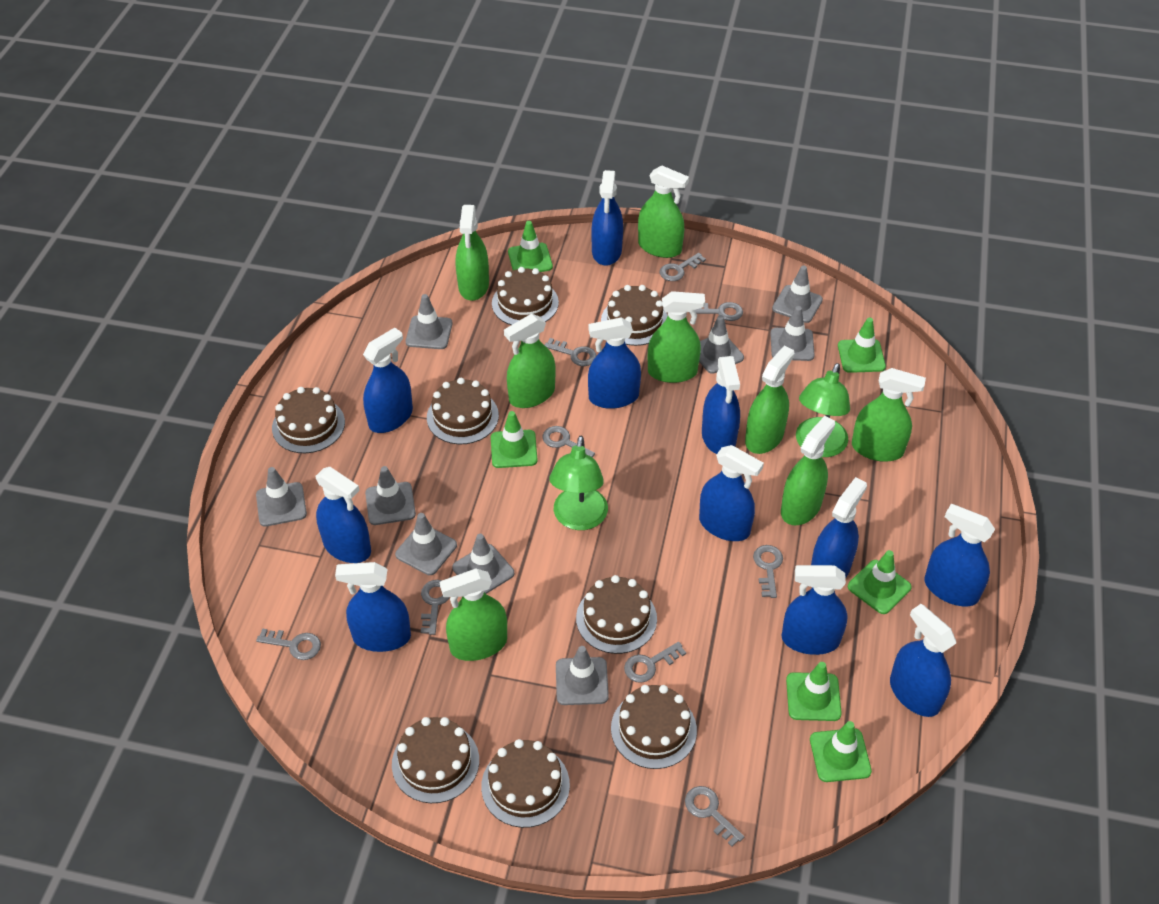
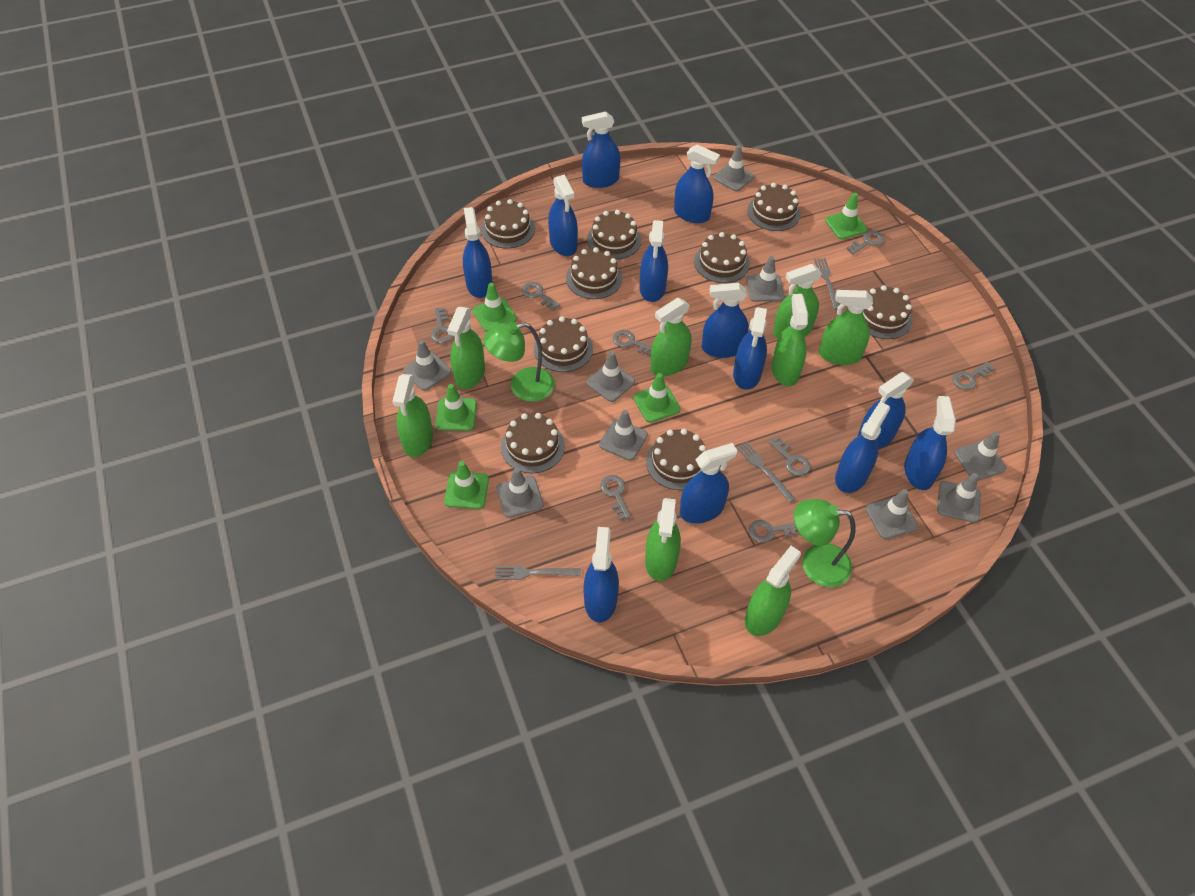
blue spray bottle: [315,467,371,563] [335,562,411,652] [363,328,413,433] [588,317,641,409] [591,170,623,266] [699,445,764,541] [702,356,740,454] [782,565,848,655] [811,477,867,578] [890,604,956,717] [924,504,995,606] = 11 -> [463,207,493,298] [548,175,578,256] [582,111,620,188] [584,527,619,622] [640,220,668,302] [674,144,720,223] [680,443,737,523] [702,283,749,358] [733,307,767,390] [835,402,890,493] [857,372,914,449] [904,396,956,490] = 12
brown cake: [272,387,345,453] [392,717,479,803] [427,378,499,444] [481,739,570,828] [492,267,559,325] [576,575,657,654] [601,285,668,346] [611,685,697,769] = 8 -> [481,199,535,249] [501,413,565,473] [534,316,593,372] [566,247,622,299] [587,210,641,259] [646,429,706,490] [694,232,750,283] [747,183,801,231] [863,285,912,339] = 9
green traffic cone: [491,411,538,468] [508,221,553,272] [786,662,842,721] [810,721,872,782] [838,318,886,373] [848,550,911,614] = 6 -> [435,384,477,431] [444,461,489,509] [473,283,517,332] [633,373,681,423] [825,193,867,240] = 5
grey fork: none = 0 -> [495,566,581,580] [736,441,796,503] [814,258,839,310] = 3
grey key: [256,628,321,660] [421,580,450,635] [542,426,595,457] [545,338,597,366] [624,642,686,683] [659,253,706,281] [685,786,744,847] [689,302,743,321] [753,545,783,598] = 9 -> [431,308,453,343] [522,282,560,311] [600,475,631,520] [613,330,652,356] [749,520,800,543] [768,436,810,476] [846,231,884,254] [953,362,994,390] = 8

